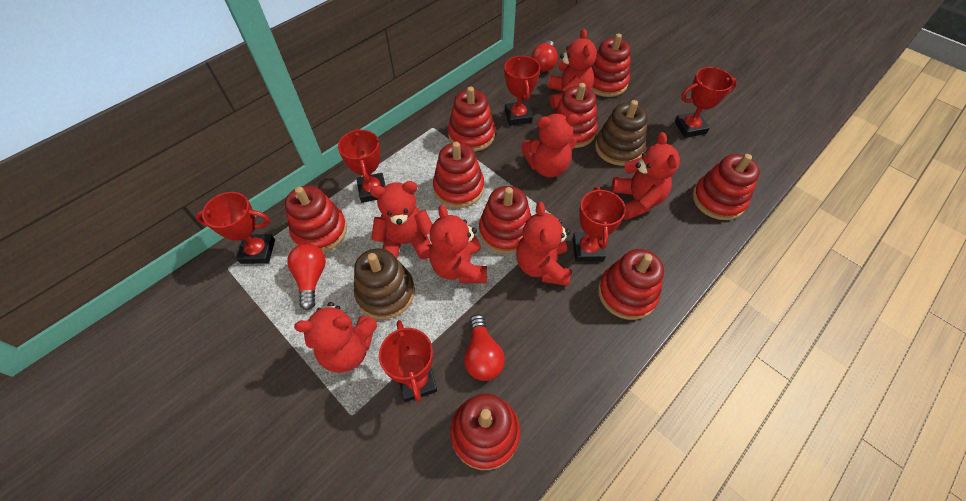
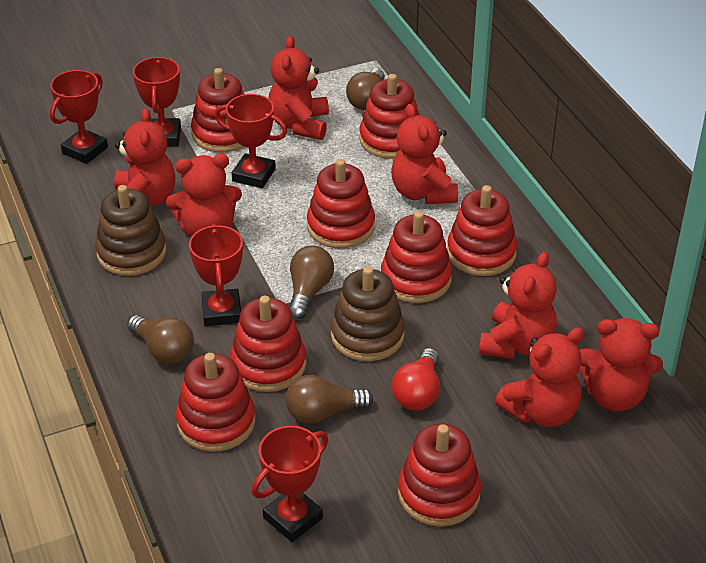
brown light bulb: none = 0 -> [127,315,194,364] [286,375,373,424] [289,245,334,319] [346,68,385,110] = 4
red light bulb: [287,243,326,310] [464,314,505,381] [531,41,558,72] = 3 -> [392,348,440,411] = 1
red stacking toy: [285,185,347,252] [433,142,484,208] [448,87,495,152] [450,394,520,470] [479,186,531,254] [554,83,598,148] [591,34,631,97] [598,249,664,320] [693,154,760,220] = 9 -> [176,353,255,452] [191,68,244,152] [230,296,306,392] [307,159,375,249] [359,74,419,159] [381,211,452,303] [398,423,481,527] [447,185,517,276] = 8
red trophy: [195,192,275,264] [338,129,385,203] [379,320,437,402] [504,56,540,126] [572,187,626,262] [674,67,737,138] = 6 -> [50,70,108,164] [133,57,181,147] [189,224,243,326] [215,94,288,188] [252,426,328,542] = 5

